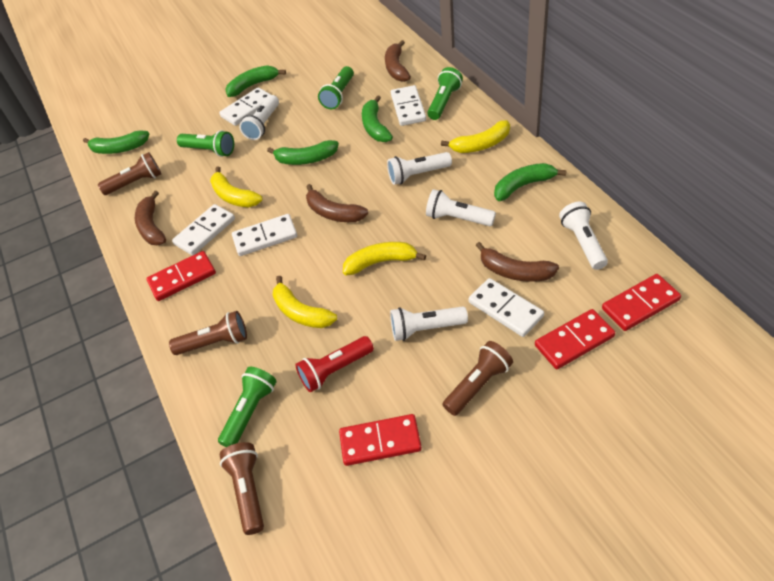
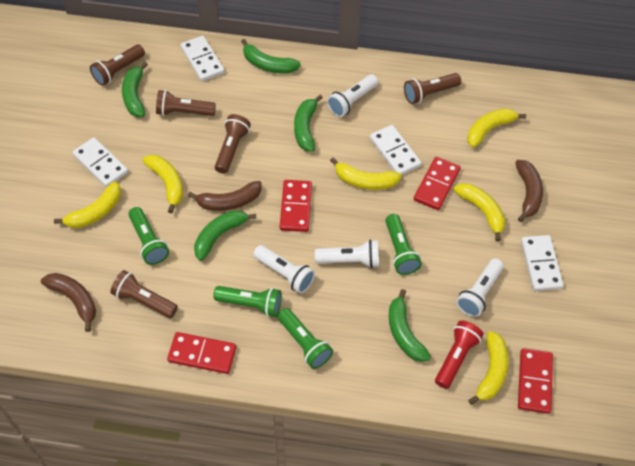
brown banana: [135,191,166,245] [306,184,368,222] [385,40,411,82] [476,242,559,282] = 4 -> [41,273,96,332] [188,181,262,211] [515,160,543,222] = 3
brown flashlight: [98,152,161,195] [169,311,247,355] [220,442,264,535] [443,341,513,416] = 4 -> [90,44,145,86] [111,270,178,318] [156,90,216,116] [215,114,251,174] [404,73,461,104] = 5
white domino: [172,204,235,256] [219,87,271,126] [232,214,297,256] [391,85,426,126] [468,278,544,337] = 5 -> [72,137,128,188] [181,36,225,82] [370,125,421,175] [521,235,563,291] = 4
white flashlight: [239,95,279,140] [387,152,452,185] [390,306,468,341] [426,189,496,226] [559,202,608,270] = 5 -> [253,245,315,294] [315,240,379,268] [327,74,378,117] [456,258,504,317] = 4
yellow banana: [210,166,263,207] [273,276,337,328] [343,242,426,275] [441,120,510,153] = 4 -> [54,181,121,228] [143,155,183,213] [330,157,402,190] [453,183,505,242] [467,108,526,148] [468,331,509,405] = 6

